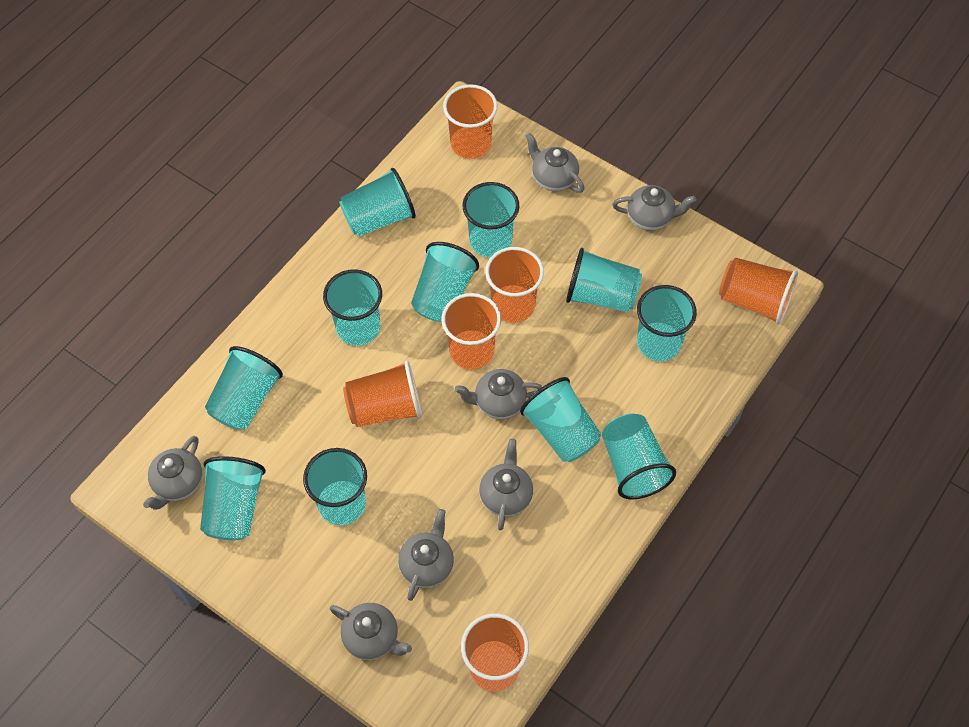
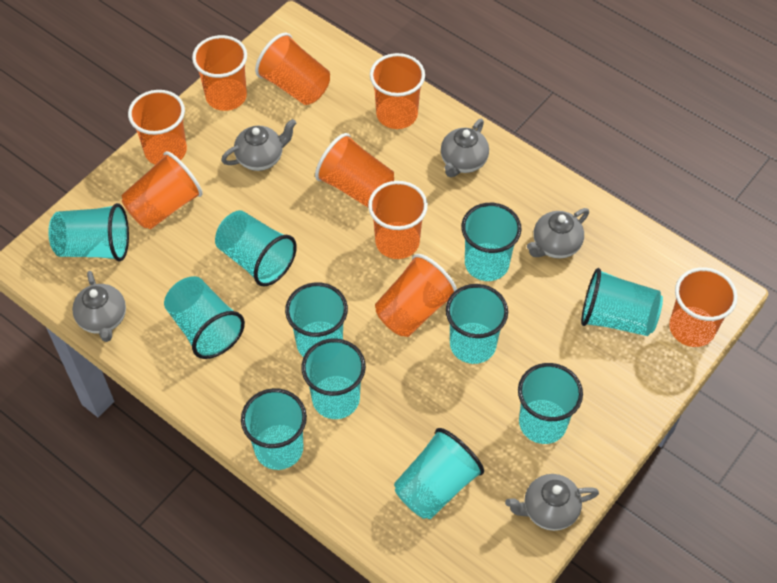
grey teapot: [143,436,203,510] [330,603,412,660] [398,509,454,601] [455,369,542,419] [479,439,533,530] [526,133,584,193] [612,185,696,231] = 7 -> [72,271,126,342] [221,119,296,171] [441,119,489,177] [505,474,599,531] [527,208,589,259] = 5
orange cup: [343,361,422,427] [441,293,501,370] [443,84,498,159] [461,613,529,691] [485,247,544,323] [719,258,798,325] = 6 -> [122,151,203,229] [128,90,187,165] [192,35,247,111] [255,33,330,105] [315,133,394,207] [368,181,428,259] [370,53,425,129] [375,254,457,337] [669,267,738,347] = 9

